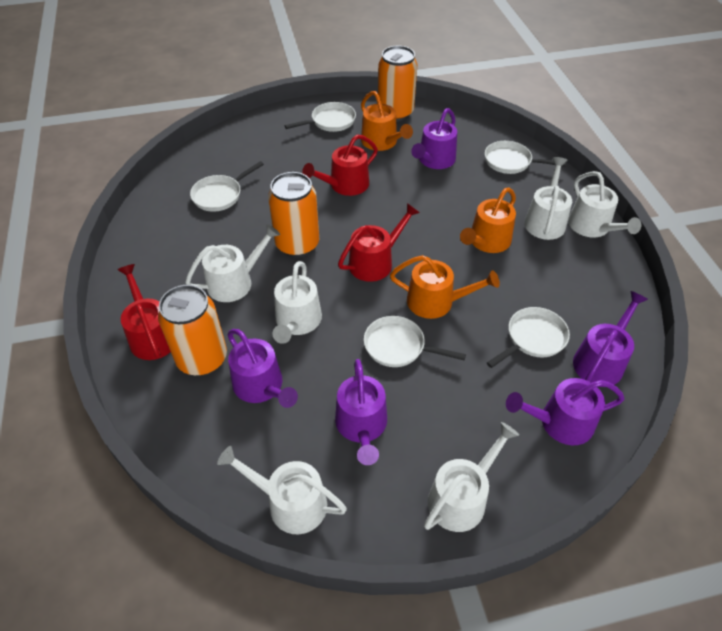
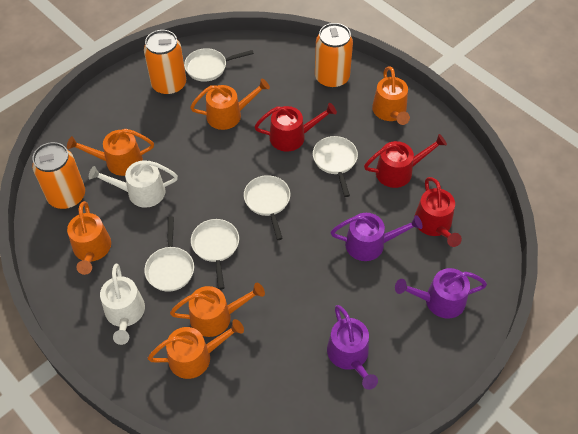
orange watering can: [361,91,413,151] [390,255,500,319] [460,187,516,253] = 3 -> [67,129,154,176] [67,201,111,275] [148,319,244,379] [170,283,265,337] [190,79,270,130] [372,66,410,125] = 6
purple watering can: [228,329,298,408] [335,359,387,465] [411,108,457,169] [506,378,625,445] [573,291,648,387] = 5 -> [327,305,378,390] [331,213,423,261] [395,268,487,318] = 3
white watering can: [185,224,280,302] [217,446,347,534] [272,261,322,344] [424,422,519,532] [524,157,572,240] [568,171,641,238] = 6 -> [89,161,178,208] [100,263,145,345] = 2

